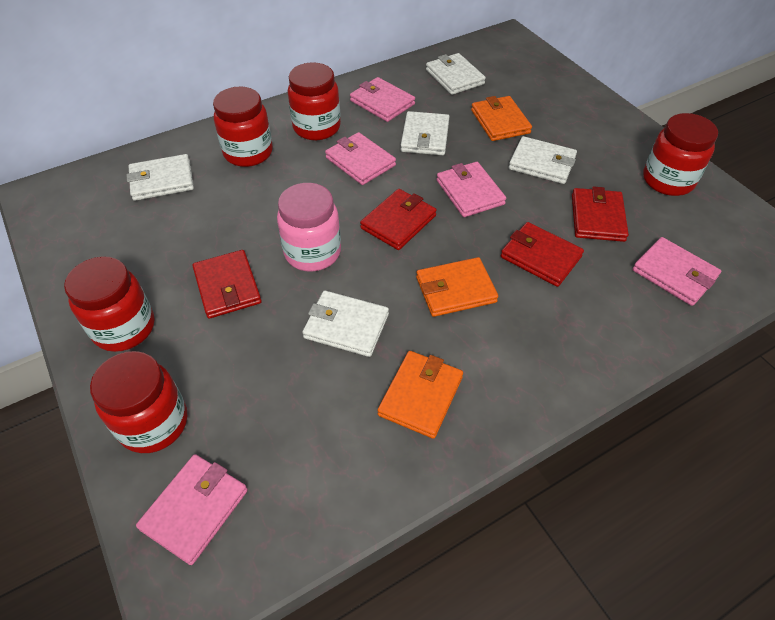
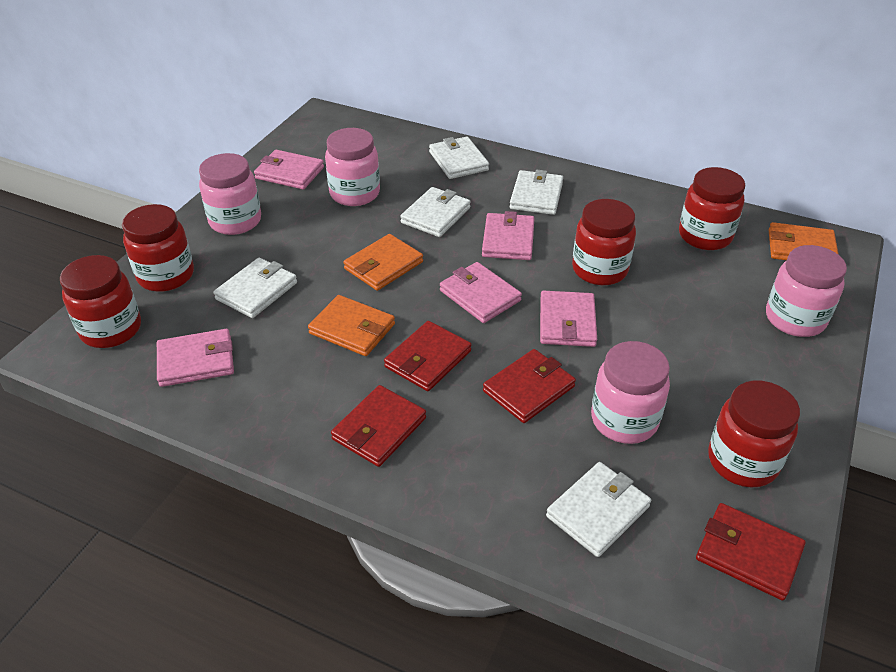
pink jar: [277,183,341,272] = 1 -> [199,153,261,235] [325,128,380,206] [591,341,670,444] [766,245,847,337] = 4

